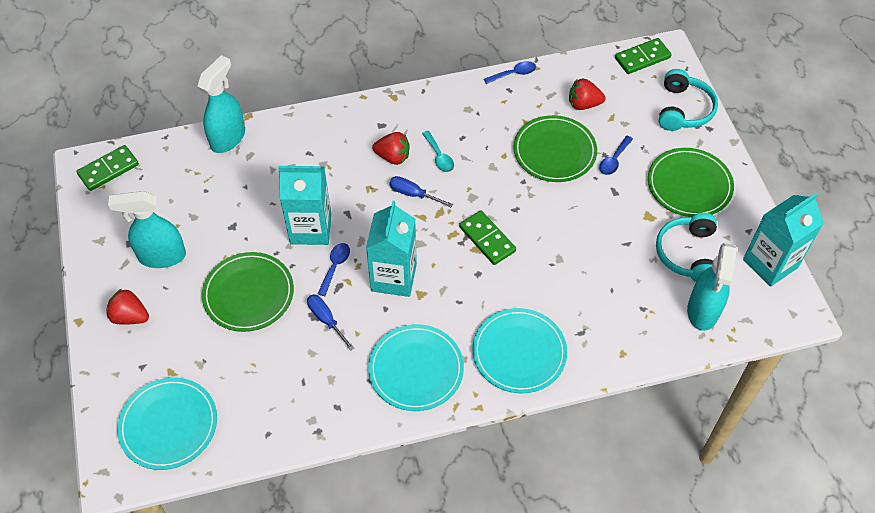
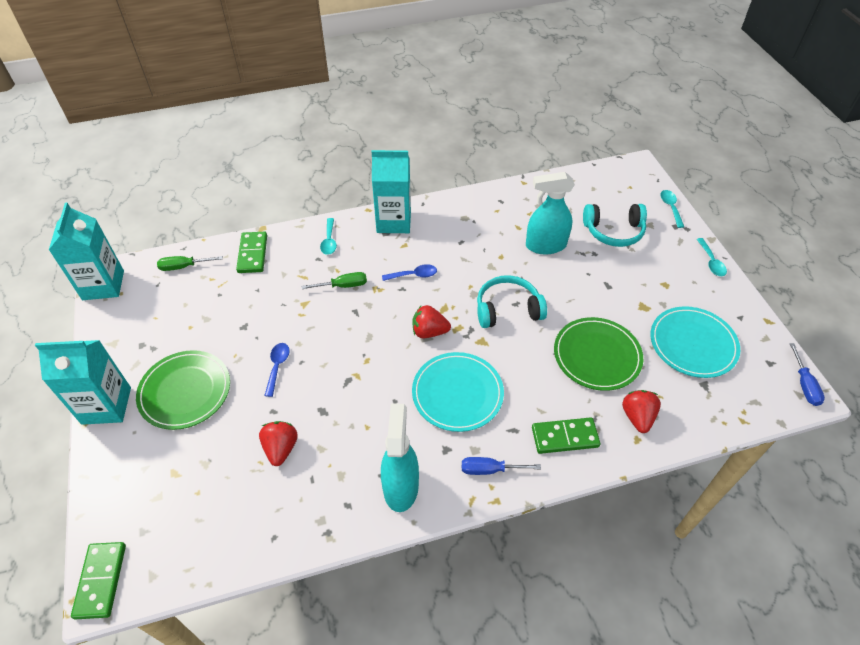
blue spoon: [317,243,350,296] [484,61,536,84] [599,136,633,175] = 3 -> [264,343,290,397] [382,264,437,281] = 2
green plate: [202,252,294,332] [513,115,597,182] [648,148,734,217] = 3 -> [136,350,230,430] [554,317,643,391] = 2
green screwdriver: none = 0 -> [157,256,223,271] [302,272,367,289] = 2
turquoise plate: [117,377,217,470] [368,324,464,411] [472,308,567,393] = 3 -> [412,352,504,432] [650,306,740,378] = 2
turquoise spoon: [422,131,454,172] = 1 -> [320,218,337,255] [660,190,684,228] [697,238,727,276] = 3
turquoise spray bottle: [108,191,186,268] [197,55,245,153] [687,243,737,331] = 3 -> [381,403,419,512] [526,172,575,254] = 2

